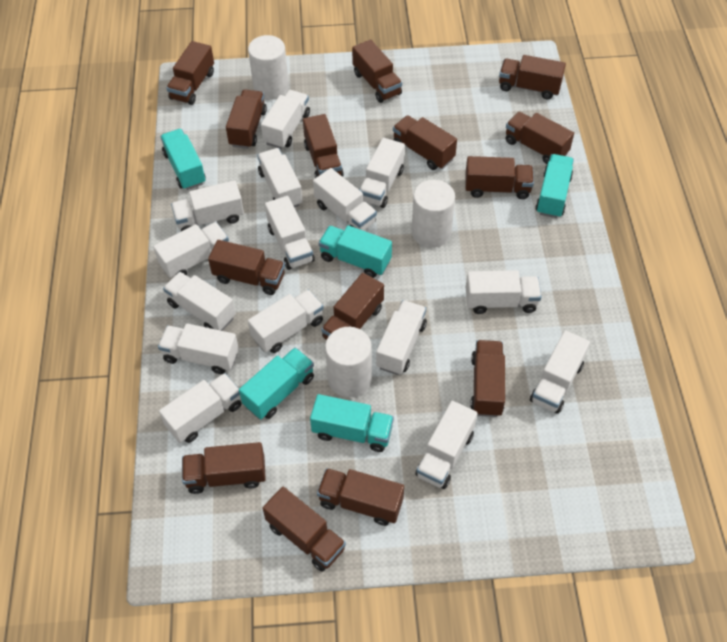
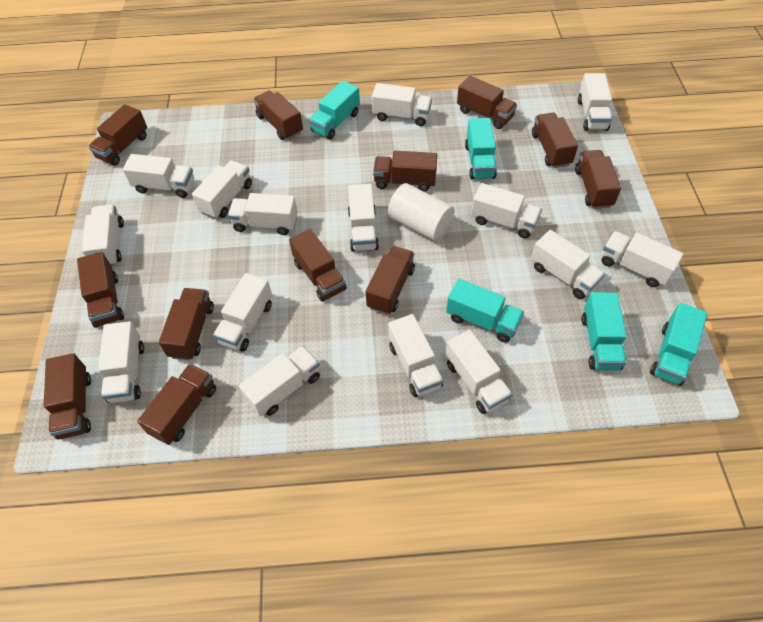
brown truck: [166,41,214,105] [182,442,266,494] [208,240,285,295] [226,89,267,149] [263,487,346,572] [303,114,344,178] [317,468,404,526] [321,273,384,340] [352,39,402,103] [393,115,457,170] [465,156,534,199] [470,340,505,417] [499,55,566,99] [506,112,574,165] = 14 -> [44,353,91,439] [77,252,124,328] [88,104,147,165] [137,364,216,445] [159,288,214,360] [253,91,303,140] [289,229,347,302] [366,246,415,315] [373,151,437,192] [457,76,517,129] [532,113,578,168] [575,150,621,209] = 12
white cylinder: [248,35,289,100] [325,327,372,398] [412,180,455,248] = 3 -> [388,183,455,241] = 1

